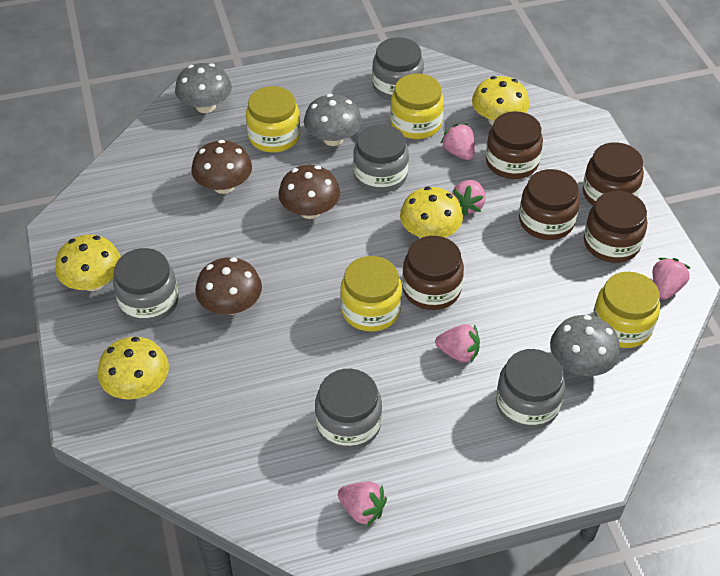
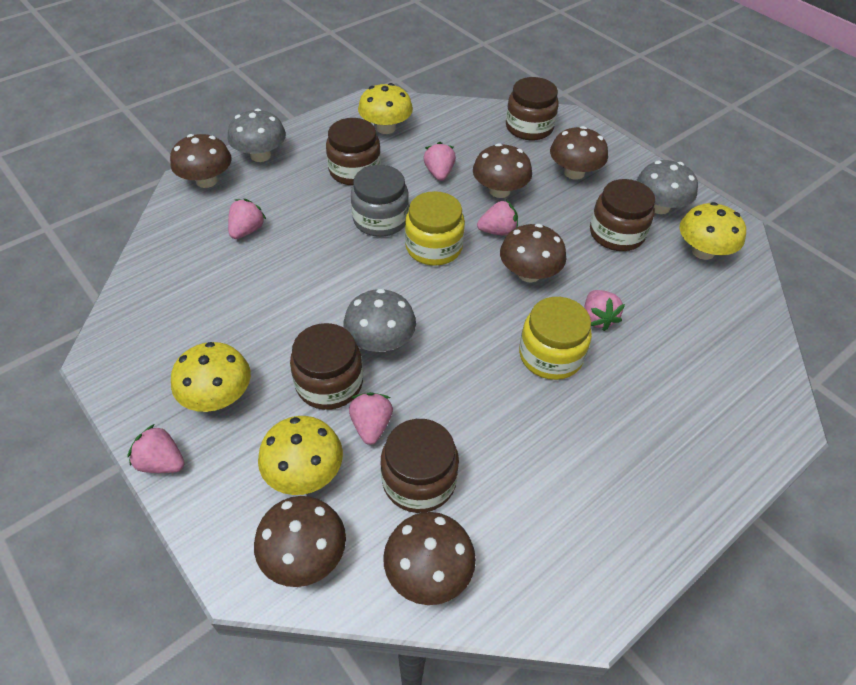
brown mushroom: [191,140,252,194] [195,258,262,315] [278,165,340,219] = 3 -> [170,134,232,188] [254,496,346,587] [383,512,476,605] [473,143,532,198] [500,224,566,282] [550,126,608,180] = 6
grey jar: [113,248,179,323] [315,369,382,450] [353,124,409,193] [372,37,424,100] [496,349,565,429] = 5 -> [351,165,409,237] = 1
pink strawberry: [338,482,387,527] [435,324,480,364] [441,124,475,160] [452,180,486,215] [653,258,690,300] = 5 -> [128,424,185,473] [228,199,266,239] [349,392,393,445] [423,142,456,181] [477,200,518,236] [584,290,625,331] = 6
yellow jar: [246,86,300,153] [340,256,402,332] [390,74,444,139] [593,272,660,348] = 4 -> [405,191,465,266] [519,297,592,380] = 2

